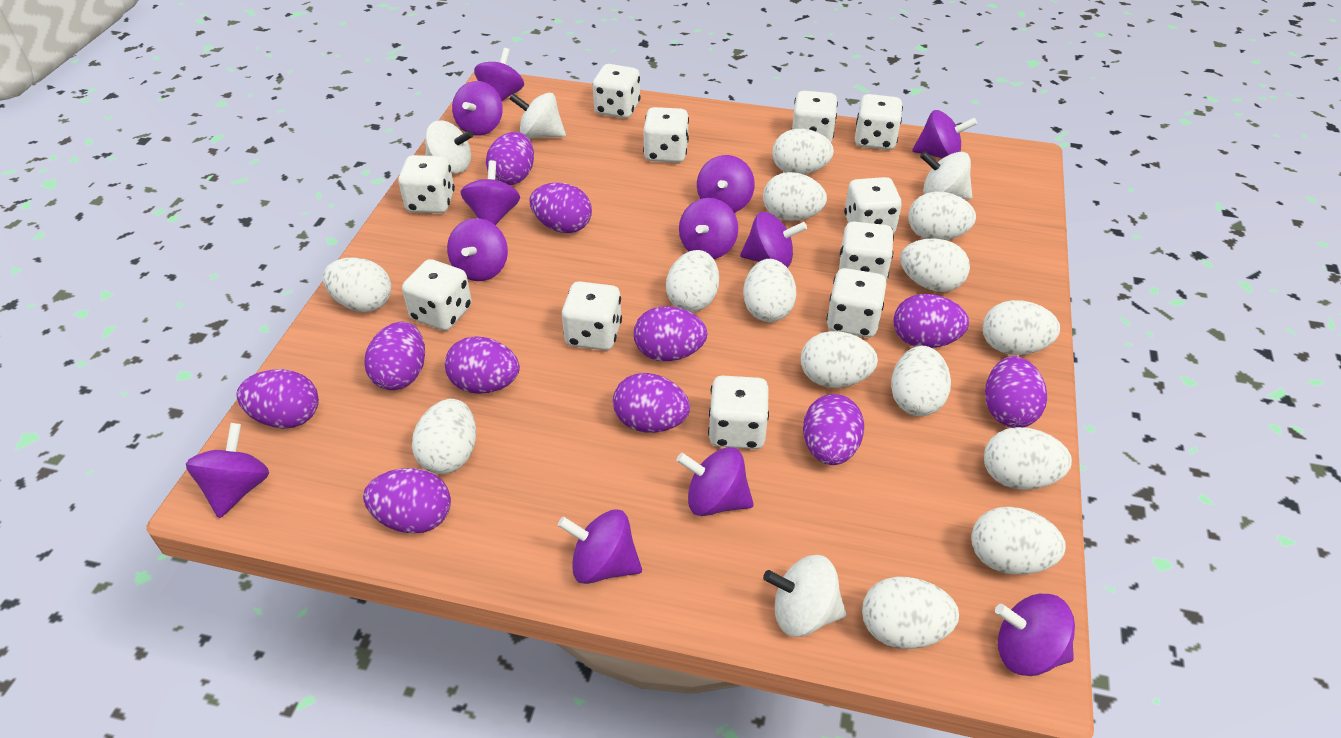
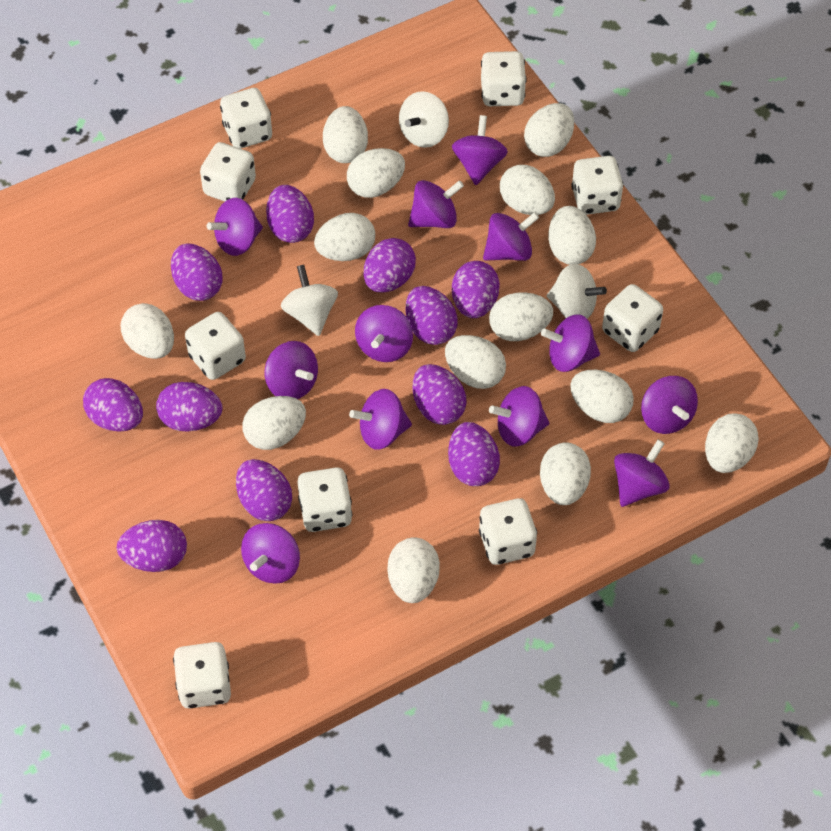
white dice: [398,155,455,213] [402,259,472,331] [562,281,622,350] [593,64,641,119] [643,107,689,163] [708,375,769,449] [791,91,838,142] [826,268,886,338] [839,222,894,280] [844,177,902,234] [855,94,903,150] = 11 -> [173,642,231,708] [185,312,246,380] [200,142,256,201] [220,88,272,149] [298,467,352,532] [479,498,537,565] [481,51,526,106] [571,156,624,215] [602,284,663,352] = 9
white spinning top: [425,120,473,173] [509,93,566,139] [763,555,846,637] [920,151,972,200] = 4 -> [281,265,338,336] [399,91,449,148] [547,264,607,319] = 3

